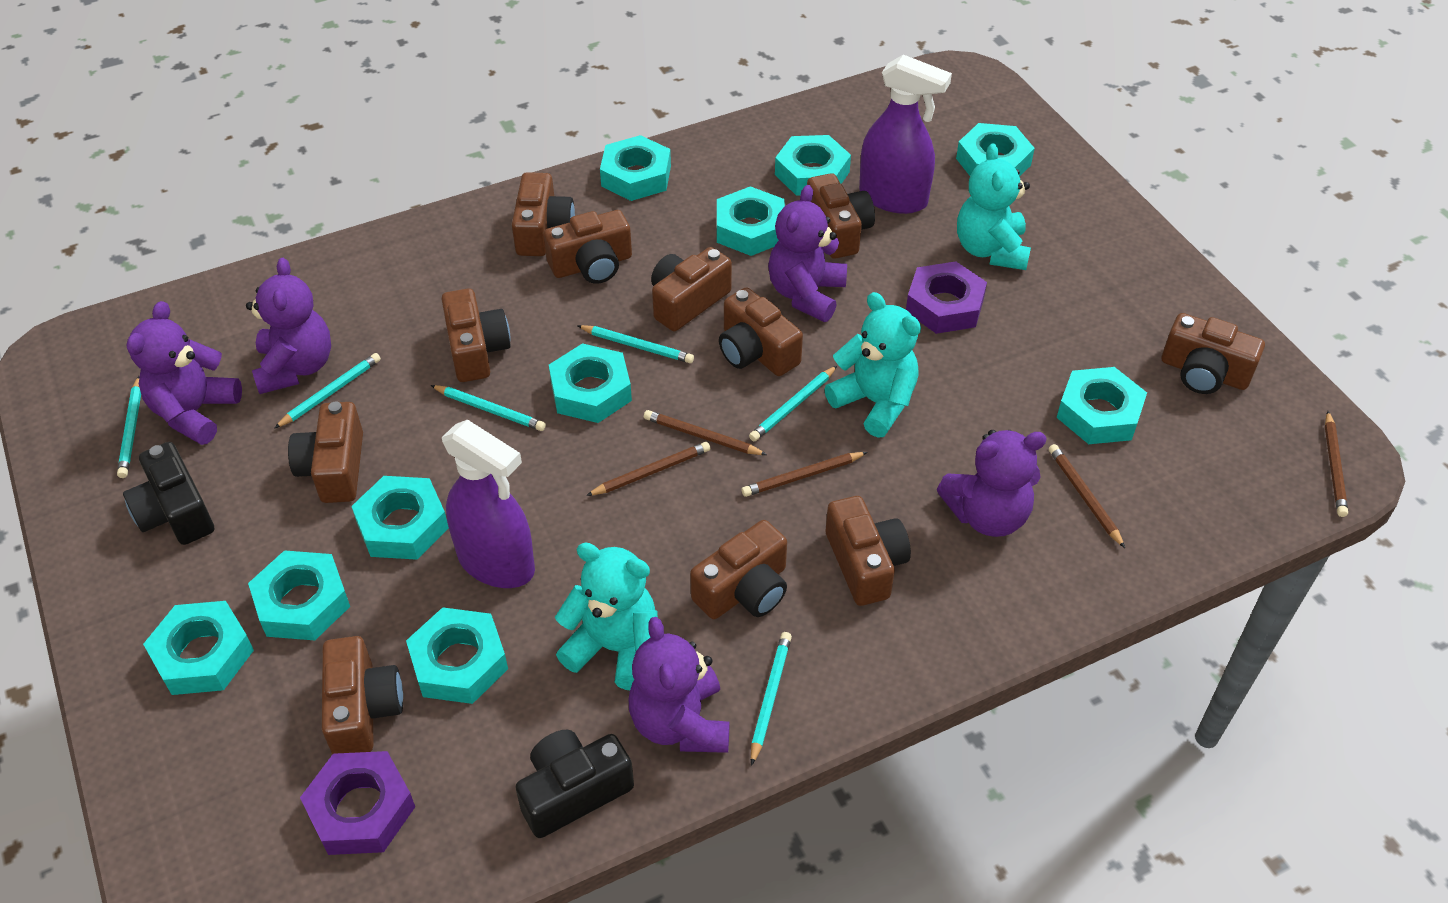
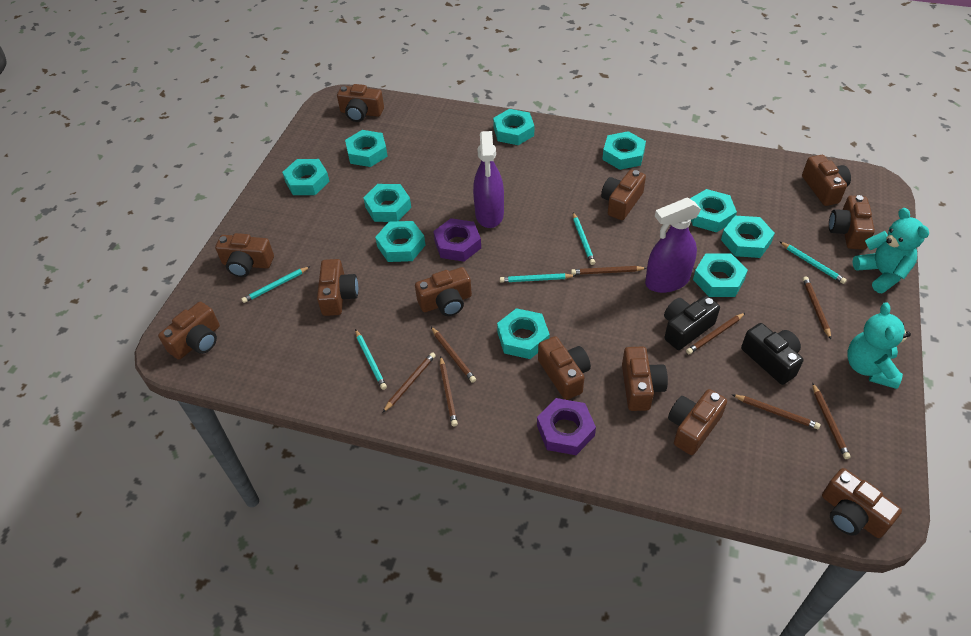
brown camera: [288,401,363,503] [322,636,403,755] [441,288,511,382] [512,172,575,256] [544,210,632,284] [651,247,732,331] [690,520,787,619] [719,287,803,376] [807,173,875,259] [826,496,911,606] [1162,313,1265,394] = 11 -> [158,302,220,360] [215,233,274,277] [317,259,358,316] [337,84,384,122] [415,267,472,316] [538,336,591,400] [601,169,646,220] [622,347,668,411] [668,389,727,455] [802,155,851,206] [822,468,902,538] [829,195,875,250] = 12
brown pencil: [586,442,710,496] [644,410,767,455] [742,452,868,497] [1049,444,1125,548] [1325,411,1348,517] = 5 -> [382,352,436,413] [431,327,476,383] [440,356,458,427] [571,266,647,275] [686,313,745,354] [732,394,820,429] [803,276,831,339] [812,382,851,459] = 8
purple teddy bear: [126,301,242,445] [246,258,331,394] [629,617,730,753] [768,185,847,322] [937,430,1047,537] = 5 -> none = 0
turquoise pencil: [117,376,141,478] [274,353,381,429] [431,385,546,431] [577,325,694,363] [749,366,837,441] [751,632,792,766] = 6 -> [241,266,311,303] [355,329,387,390] [500,273,576,283] [573,212,595,265] [779,241,847,284] = 5
turquoise teddy bear: [555,543,658,690] [824,292,921,438] [957,143,1031,270] = 3 -> [847,302,911,389] [853,208,929,293] = 2

